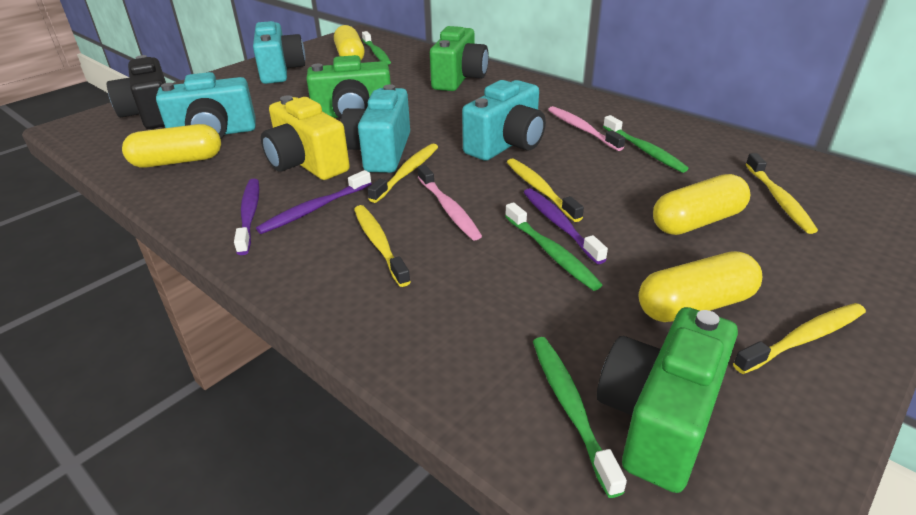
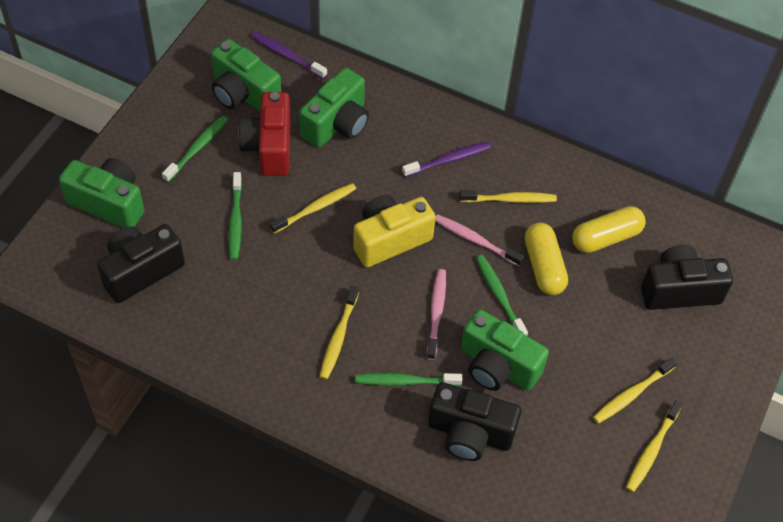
black camera: [107,55,166,129] = 1 -> [97,224,185,303] [428,382,521,461] [641,245,733,310] = 3
green camera: [306,55,391,119] [430,26,489,91] [597,307,738,493] = 3 -> [59,158,145,228] [211,39,281,111] [299,68,369,148] [461,309,549,391] = 4
purple toothbrush: [234,179,259,255] [256,170,372,234] [524,188,608,264] = 3 -> [251,32,327,79] [402,142,491,177] = 2
red camera: none = 0 -> [238,92,291,176] = 1
turquoise camera: [156,72,256,139] [253,21,305,84] [341,84,410,173] [462,80,546,161] = 4 -> none = 0
yellow capsule: [122,124,221,168] [334,25,364,60] [639,251,762,322] [653,174,750,235] = 4 -> [525,223,568,295] [572,206,646,253] = 2

